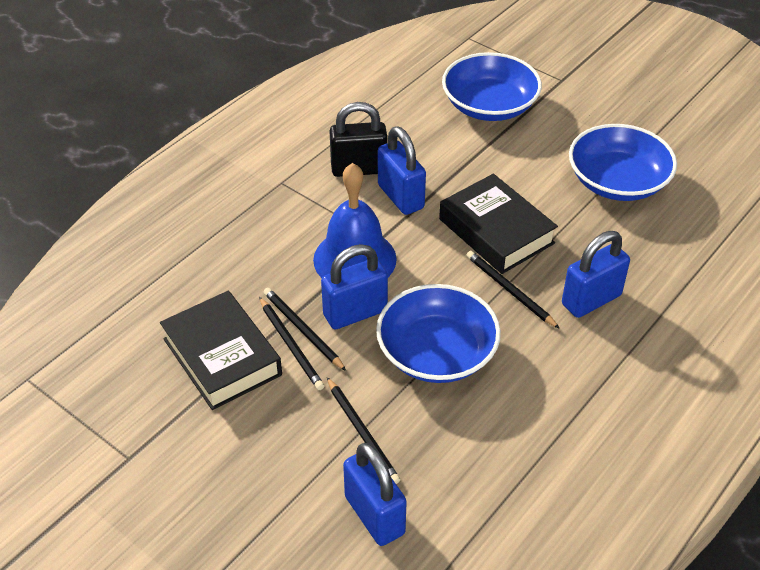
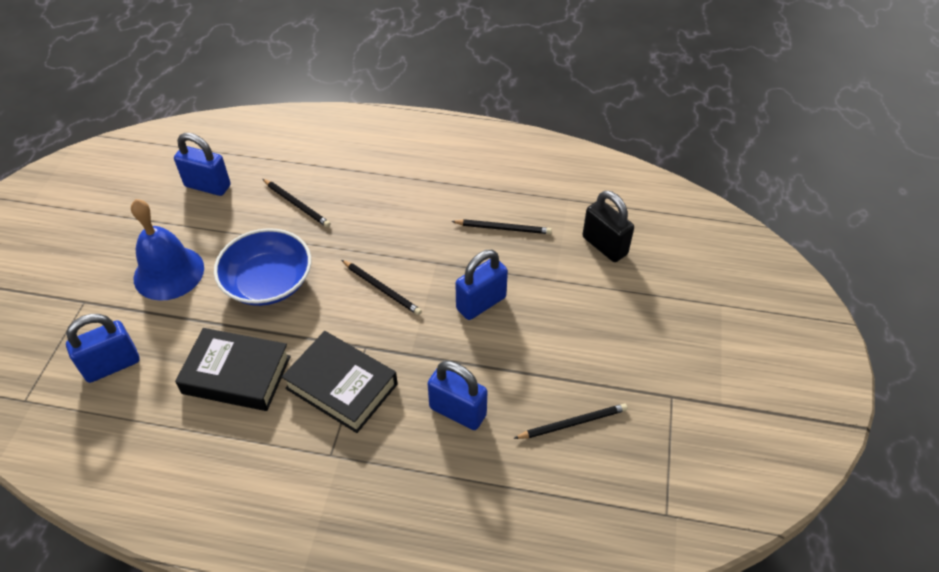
blue bowl: [376,284,501,383] [442,52,542,121] [569,124,677,201] = 3 -> [214,228,311,306] = 1

